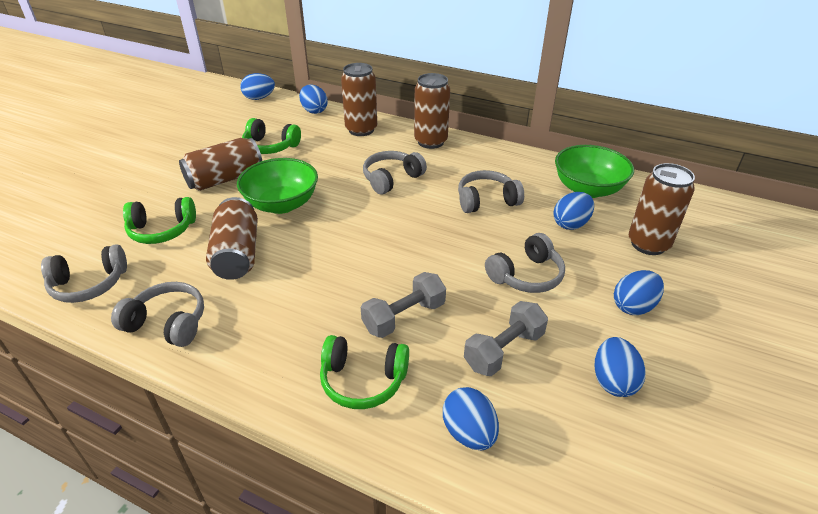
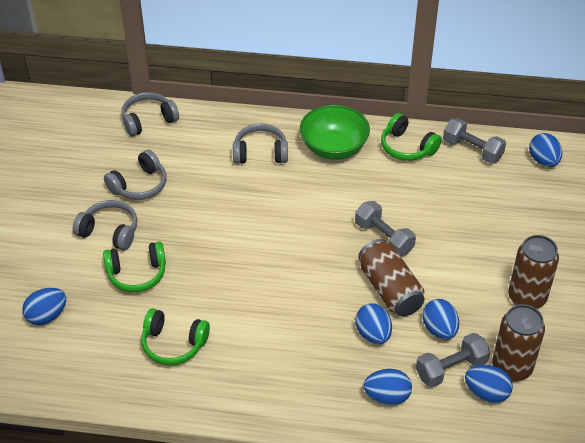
brown can: [179,138,262,191] [206,197,258,280] [341,63,377,136] [414,73,450,149] [628,163,695,255] = 5 -> [358,239,425,317] [492,304,545,382] [508,235,559,309] = 3
green bowl: [237,158,318,214] [555,145,634,198] = 2 -> [300,105,370,160] = 1
grey dumbbell: [361,272,446,338] [464,301,548,376] = 2 -> [355,201,416,256] [416,333,490,387] [443,118,506,163] = 3
grey headphones: [41,244,127,303] [111,282,204,347] [363,151,427,194] [458,170,524,213] [485,233,565,293] = 5 -> [73,200,137,250] [104,150,167,200] [121,92,179,136] [233,123,288,164] = 4

